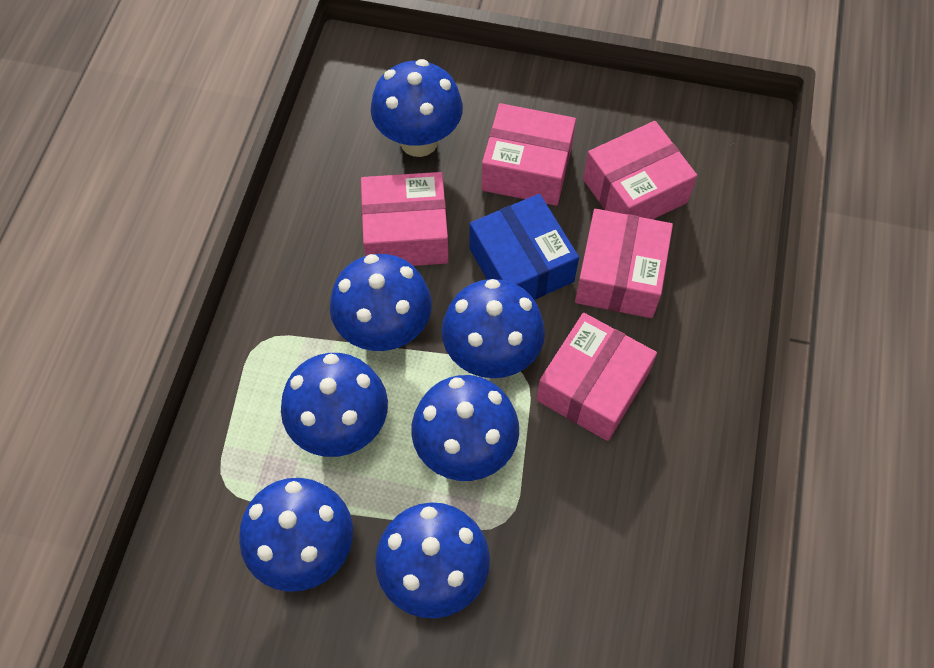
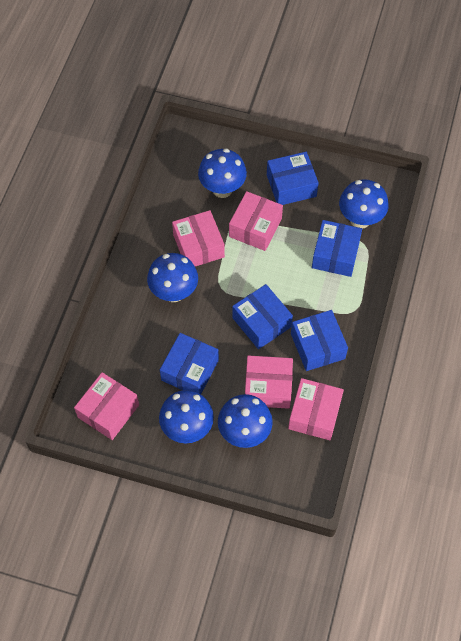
blue box: [469,194,579,300] = 1 -> [160,333,219,394] [232,284,293,349] [267,152,319,205] [291,310,348,371] [312,220,362,277] = 5
blue mushroom: [239,478,353,592] [281,353,388,457] [330,254,432,351] [371,59,463,157] [375,502,490,618] [411,375,519,481] [441,279,545,378] = 7 -> [147,253,198,302] [159,390,214,443] [198,149,247,198] [218,394,273,448] [339,179,388,229] = 5

